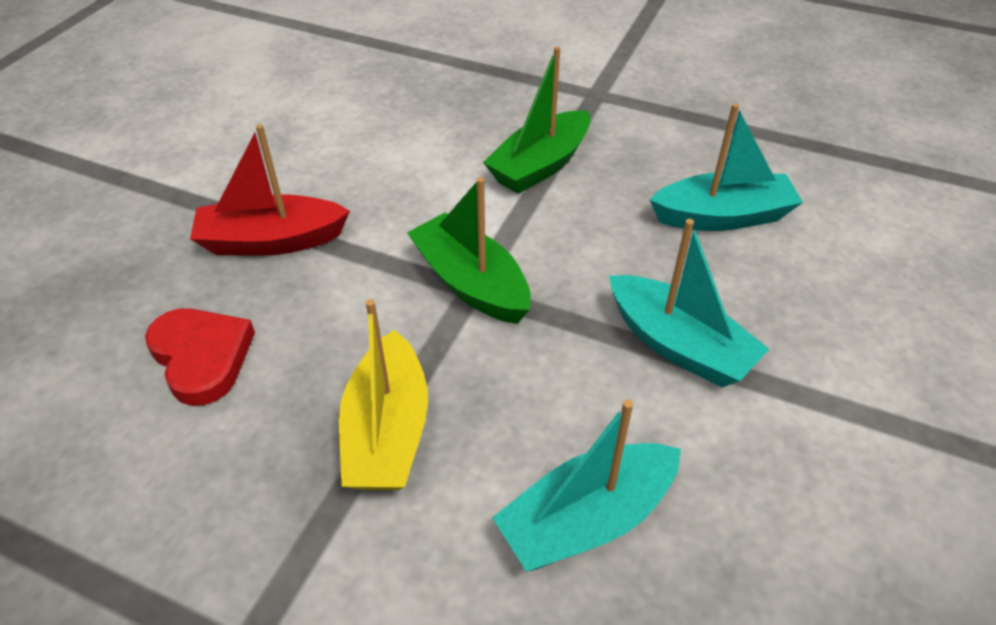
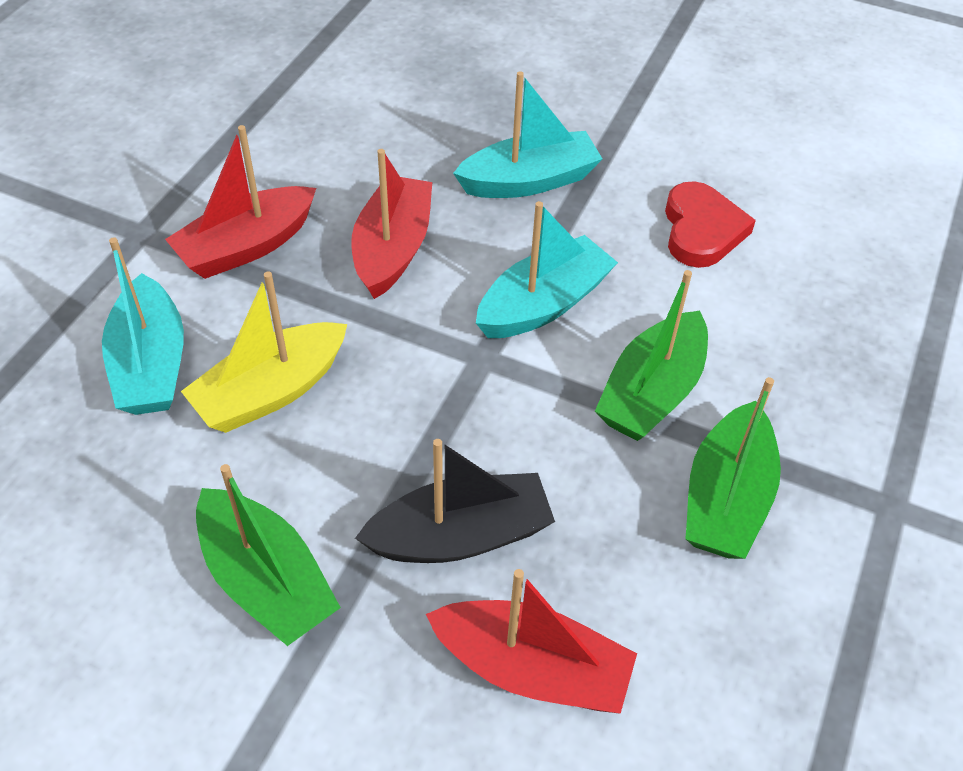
black boat: none = 0 -> [355,439,555,563] = 1
green boat: [407,177,531,324] [483,46,590,194] = 2 -> [196,464,341,646] [595,270,708,441] [685,377,781,559] = 3
red boat: [190,124,350,256] = 1 -> [165,125,316,279] [351,149,432,299] [426,569,637,714] = 3

